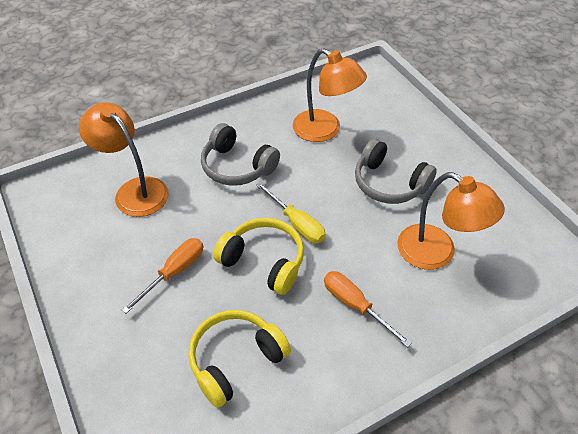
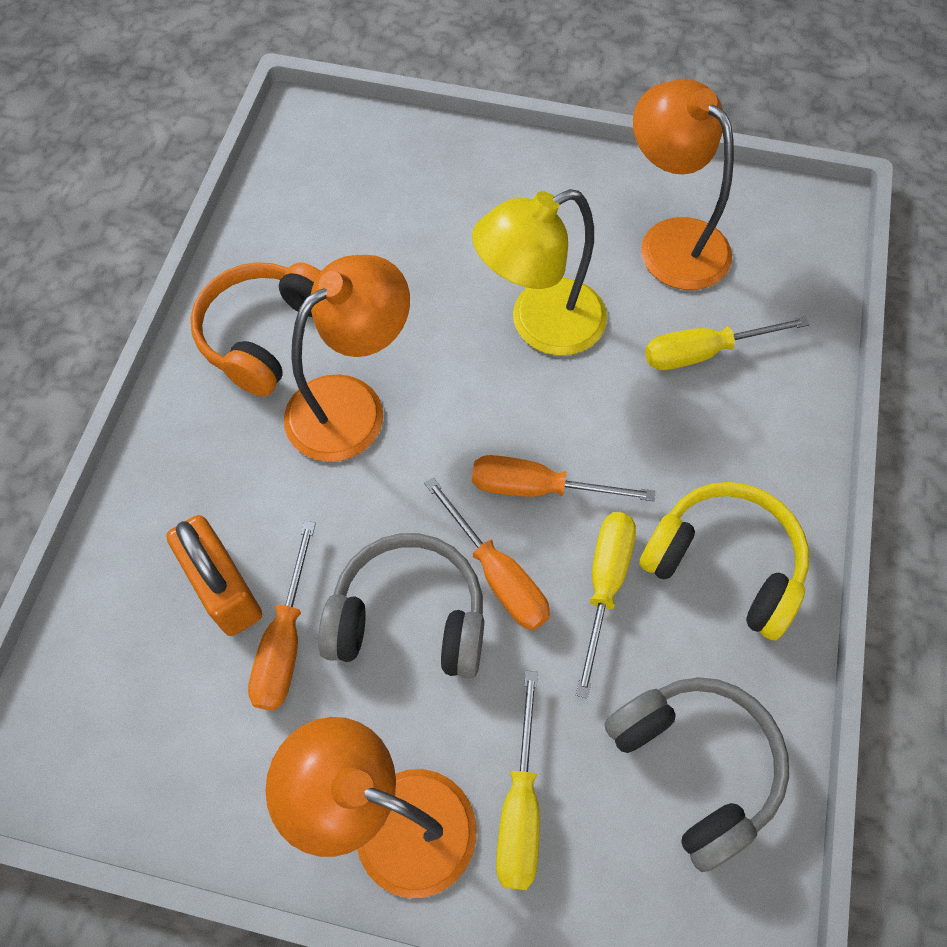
orange headphones: none = 0 -> [190,262,321,397] = 1
orange padlock: none = 0 -> [166,515,262,636] = 1
orange screwdriver: [122,238,203,314] [324,271,412,347] = 2 -> [248,521,316,710] [424,477,550,630] [472,455,655,501] = 3
yellow headphones: [188,310,291,408] [213,218,304,295] = 2 -> [639,482,809,641] = 1
yellow lamp: none = 0 -> [472,189,607,356] = 1
yellow screwdriver: [256,182,326,243] = 1 -> [496,671,540,890] [576,512,636,699] [645,316,810,370] = 3

